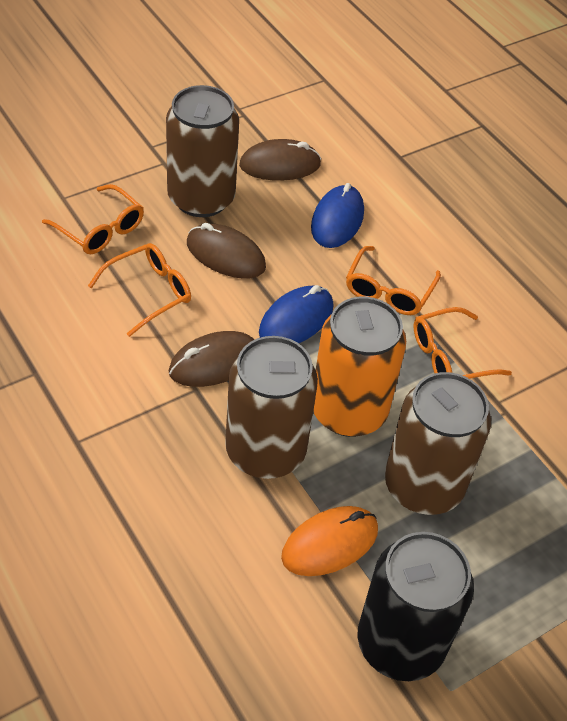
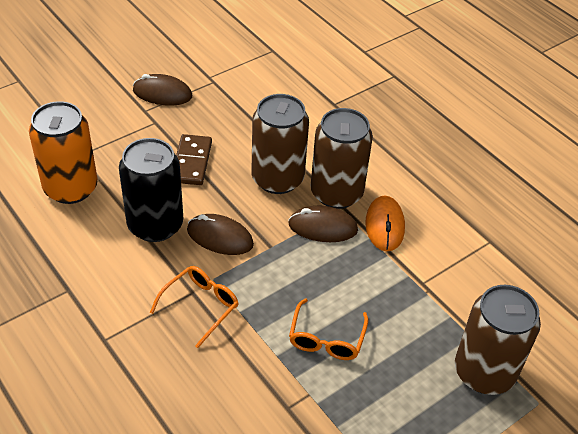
blue mouse: [259,285,334,343] [311,183,364,248] = 2 -> none = 0
brown domino: none = 0 -> [176,134,212,185] = 1
orange glasses: [42,184,144,254] [88,243,191,337] [346,246,441,315] [414,307,512,379] = 4 -> [150,266,238,348] [289,298,368,360] = 2

